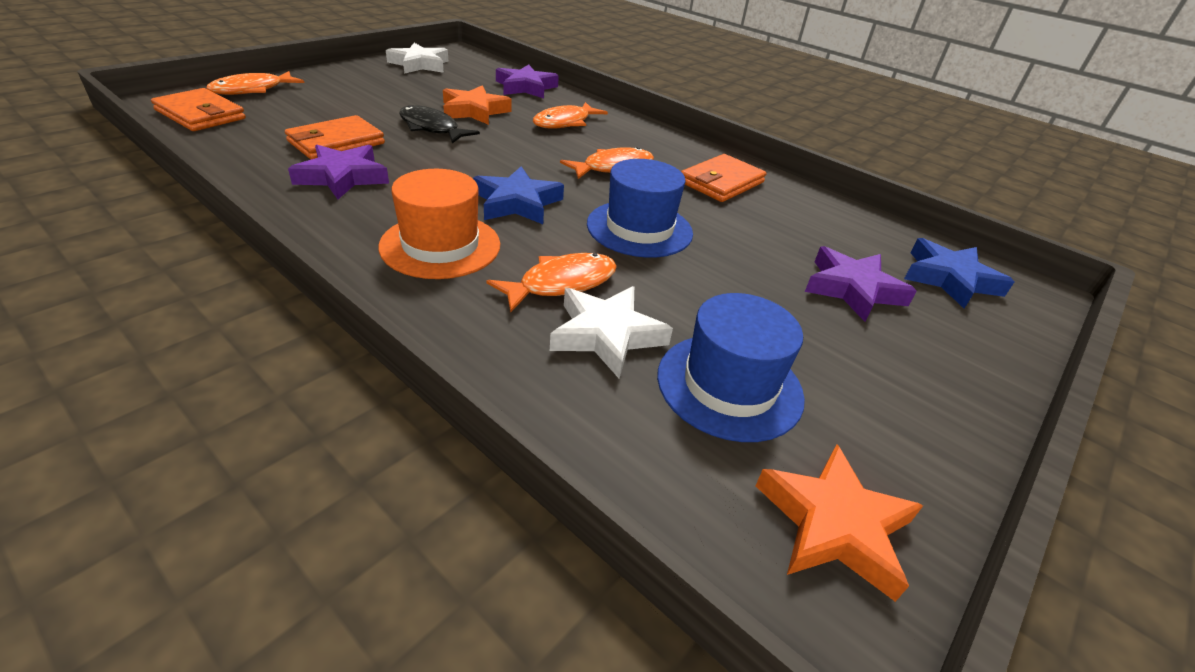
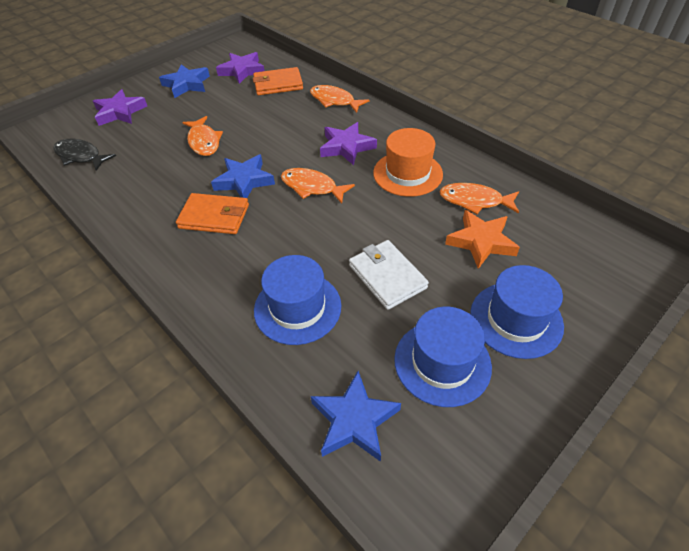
blue hat: [587,159,693,258] [657,293,805,442] = 2 -> [254,255,341,345] [394,307,492,407] [470,265,564,359] = 3
blue star: [473,166,564,224] [904,238,1015,309] = 2 -> [159,64,210,98] [211,155,275,198] [311,371,401,462] = 3
orange star: [443,85,512,125] [756,444,923,602] = 2 -> [445,210,520,269] = 1
orange wallet: [151,88,246,131] [285,115,385,160] [681,154,766,202] = 3 -> [176,193,249,234] [253,67,303,95] = 2
white star: [386,43,448,74] [550,286,673,379] = 2 -> none = 0
white wallet: none = 0 -> [349,240,429,310] = 1

